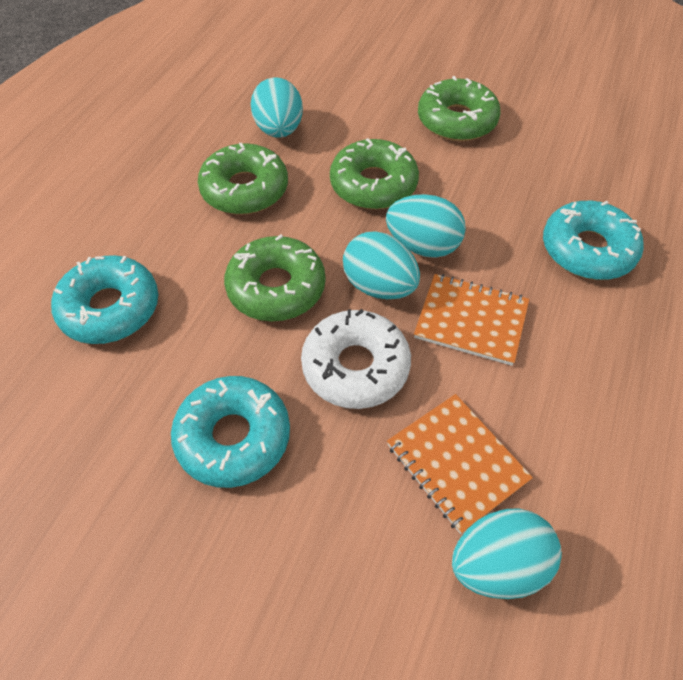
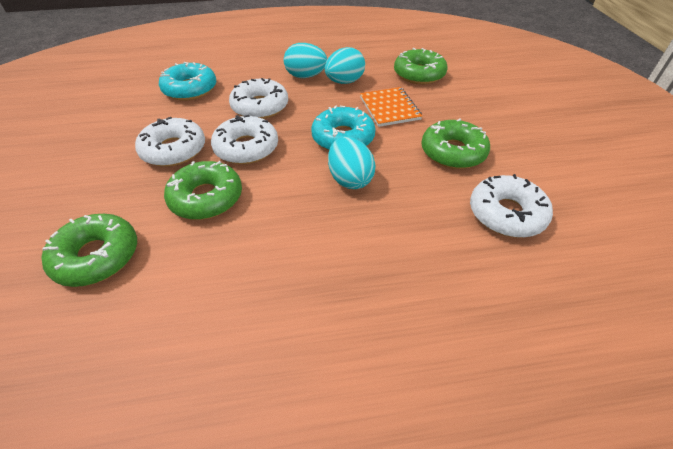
orange notebook: [387,394,533,534] [414,274,529,366] = 2 -> [360,87,422,127] = 1
turquoise donut: [51,255,158,344] [171,376,290,488] [543,201,644,280] = 3 -> [159,62,216,101] [311,105,376,150] = 2
turquoise egg: [251,77,303,138] [343,231,420,299] [386,194,466,258] [452,508,562,599] = 4 -> [284,43,327,78] [325,47,365,84] [328,137,376,189] = 3
white donut: [301,309,411,409] = 1 -> [135,117,205,167] [211,115,278,164] [229,78,288,119] [470,174,553,238] = 4

